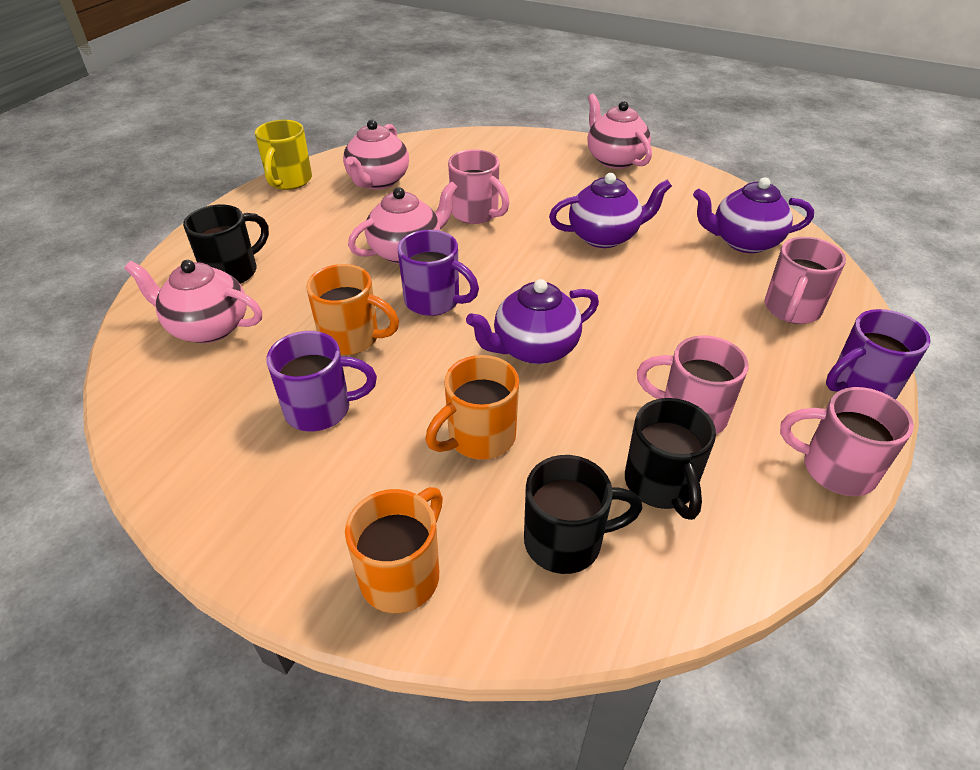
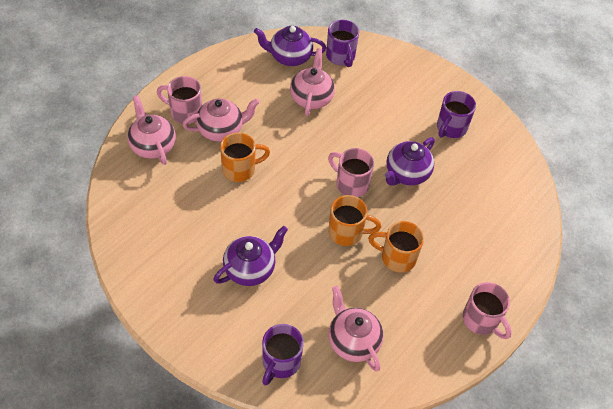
black mug: [183,205,269,284] [524,455,642,574] [625,398,716,520] = 3 -> none = 0
pink mug: [448,149,509,224] [637,336,748,434] [765,237,846,324] [780,387,914,496] = 4 -> [157,76,202,124] [328,148,374,197] [462,282,512,339] = 3
yellow mug: [255,120,312,190] = 1 -> none = 0

